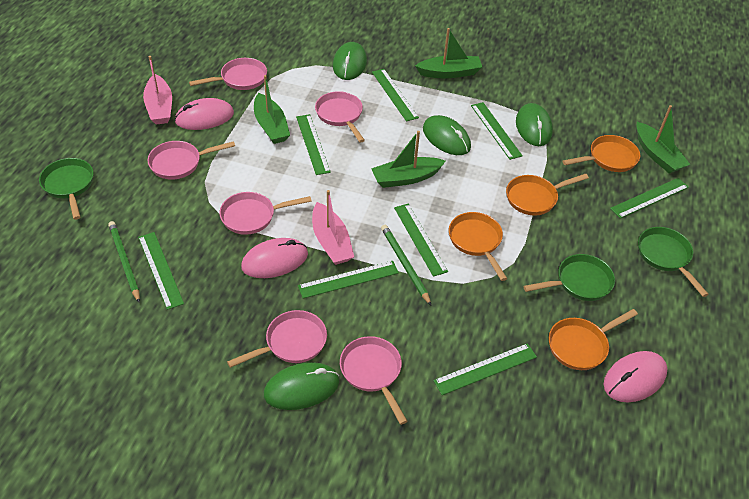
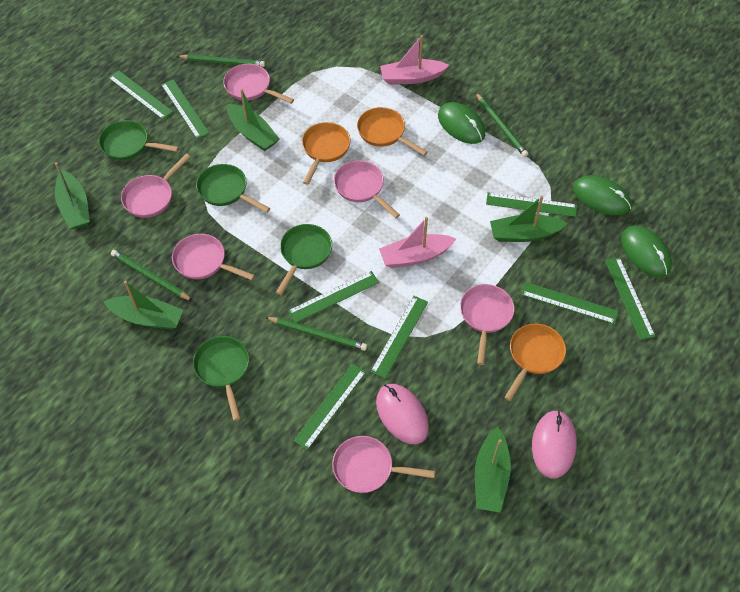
green boat: [254,75,290,144] [371,131,445,188] [415,28,482,78] [637,105,691,174] = 4 -> [55,162,90,229] [103,281,183,330] [227,89,279,151] [475,426,511,512] [490,196,568,242] = 5
green mouse: [264,362,339,410] [333,42,367,80] [423,115,471,155] [516,103,553,146] = 4 -> [438,102,485,144] [573,175,631,215] [621,226,672,277] = 3
green pan: [39,158,94,220] [523,254,615,301] [638,227,709,297] = 3 -> [99,120,179,160] [193,336,249,421] [196,164,270,213] [276,224,332,295] = 4
green pencil: [108,221,140,303] [381,225,432,306] = 2 -> [111,250,193,301] [177,54,265,67] [265,317,367,351] [475,92,528,157] = 4
orange pan: [449,212,507,281] [506,173,589,216] [549,309,638,370] [563,135,640,172] = 4 -> [302,122,351,185] [357,107,428,156] [504,324,566,401] = 3
pink mouse: [175,98,234,130] [241,238,308,278] [604,351,667,402] = 3 -> [376,384,429,444] [532,410,577,478] = 2

